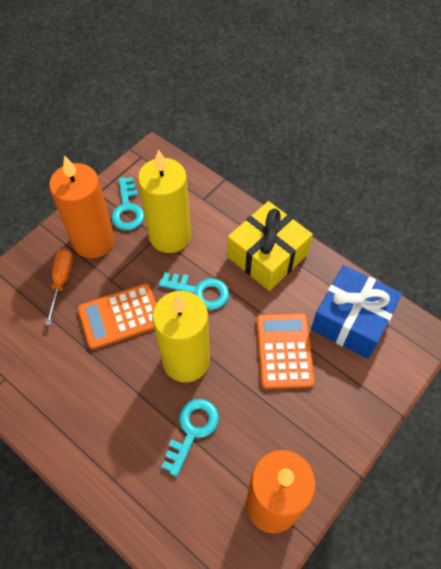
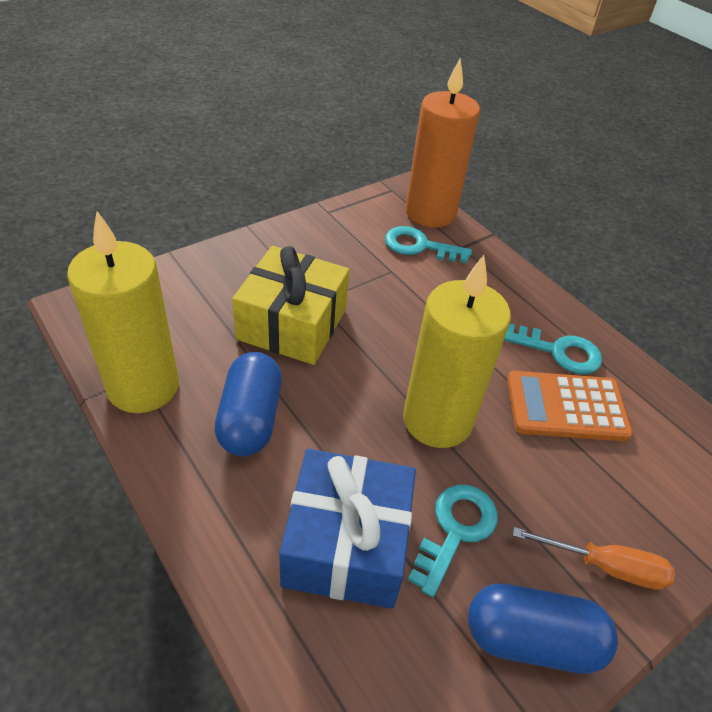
blue capsule: none = 0 -> [214,352,282,456] [468,583,618,674] = 2
orange calculator: [78,284,156,350] [257,313,315,389] = 2 -> [507,371,633,441] = 1
orange candle: [49,155,115,258] [246,450,316,533] = 2 -> [406,58,480,228] = 1

